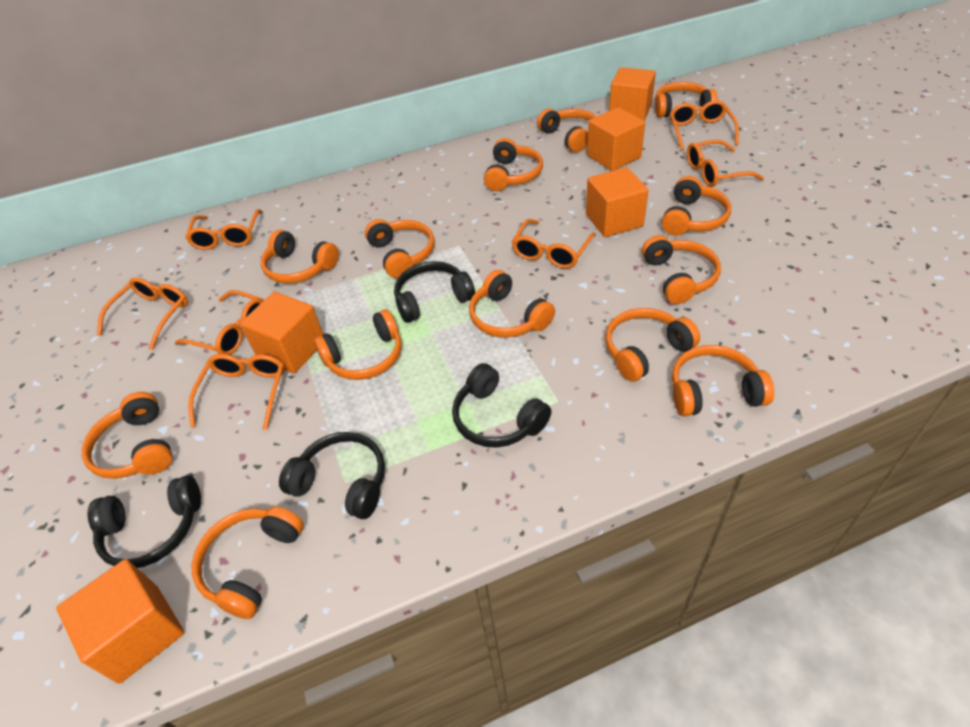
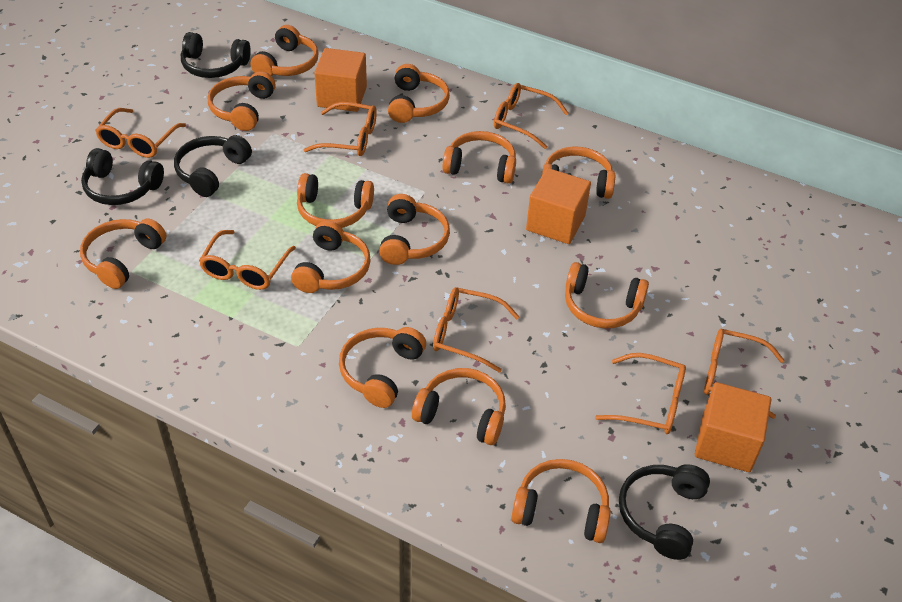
orange cube: [56,559,184,684] [240,292,324,374] [586,167,649,237] [587,107,645,171] [609,67,656,121] = 5 -> [314,48,367,112] [526,168,591,244] [695,382,771,472] = 3

